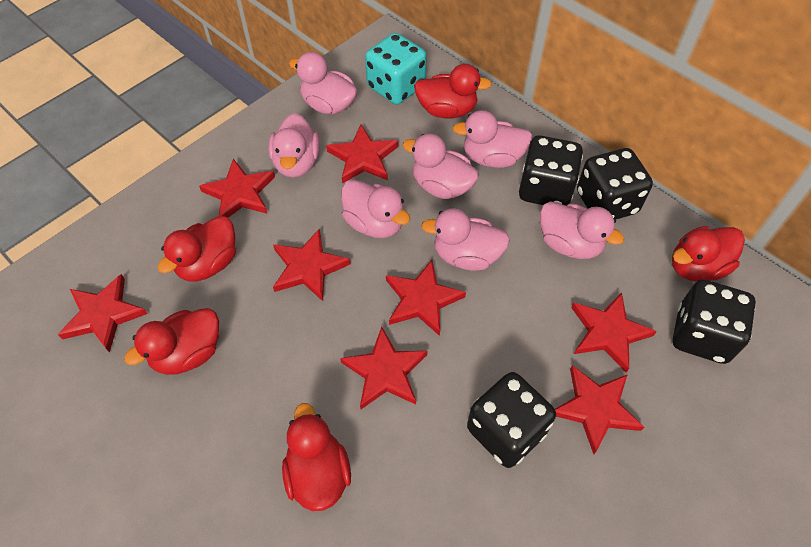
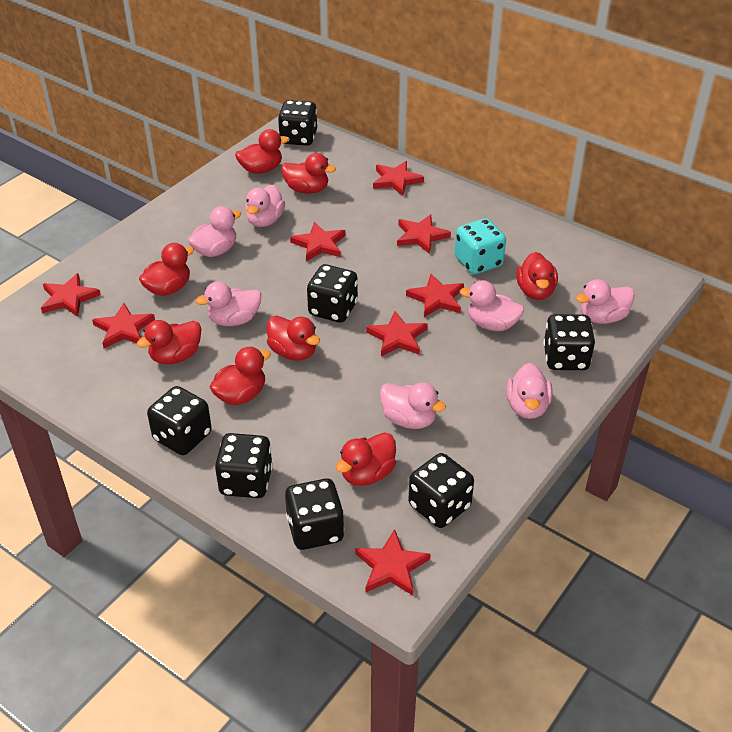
black dice: [467,372,556,468] [519,135,583,206] [577,148,653,219] [673,279,756,364] = 4 -> [147,386,212,455] [215,433,273,498] [278,100,317,146] [285,479,344,550] [307,264,358,323] [408,453,474,528] [543,314,595,370] = 7
red duck: [124,308,219,375] [158,216,236,282] [282,403,351,511] [414,64,492,118] [672,226,745,282] = 5 -> [137,320,201,364] [139,243,194,296] [210,347,271,405] [235,129,289,174] [267,315,320,361] [281,153,336,194] [336,432,396,486] [516,252,558,300] = 8

